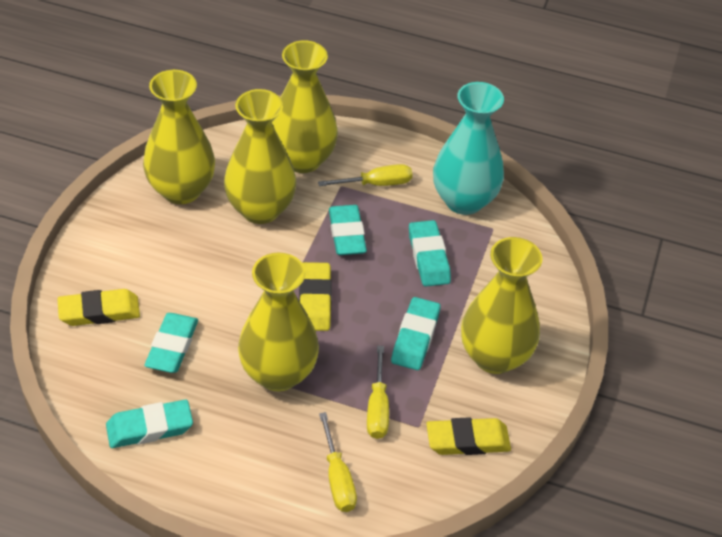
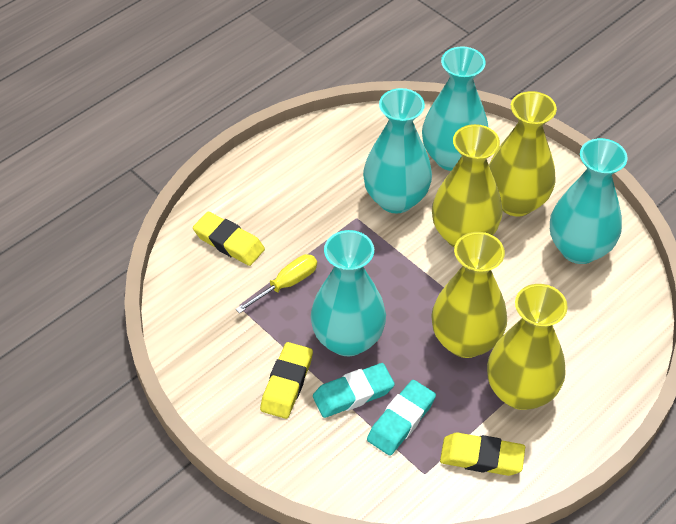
turquoise eraser: [106,400,193,448] [144,313,198,373] [329,205,367,255] [391,297,440,370] [409,220,451,287] = 5 -> [313,363,395,418] [367,380,436,456] = 2
turquoise vase: [433,82,504,215] = 1 -> [311,230,386,356] [363,88,432,214] [422,46,488,171] [550,138,628,264] = 4
yellow screwdriver: [318,164,412,186] [319,412,357,512] [367,346,389,439] = 3 -> [236,254,317,313] = 1
yellow vase: [143,70,215,204] [224,89,296,224] [238,253,319,391] [272,40,338,173] [461,237,543,374] = 5 -> [431,232,507,358] [432,124,503,248] [487,284,568,410] [489,91,557,216] = 4

